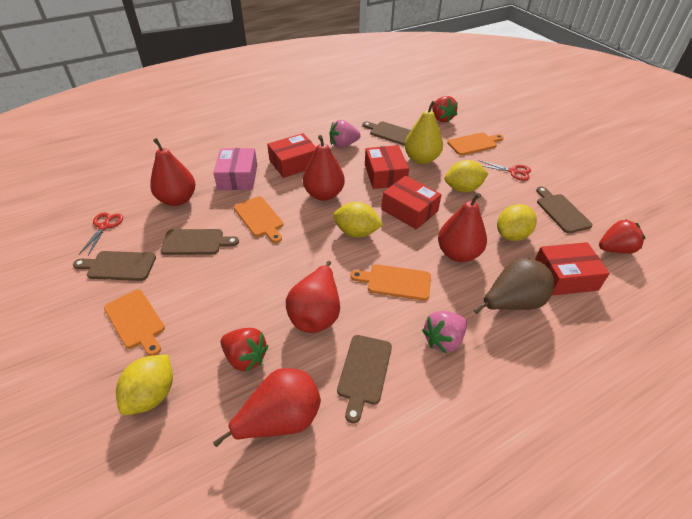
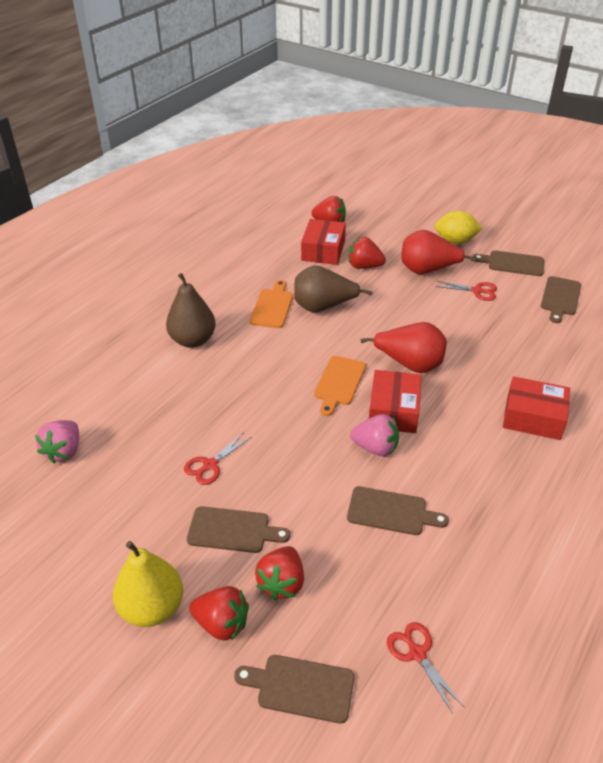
brown pear: [474,258,554,314] = 1 -> [166,273,216,348] [294,266,373,312] = 2
orange cutting board: [104,289,165,356] [234,196,283,243] [351,264,431,301] [447,133,504,156] = 4 -> [250,280,293,328] [314,356,366,416] = 2
pink box: [213,148,257,190] = 1 -> none = 0
red box: [267,133,316,178] [365,145,409,189] [381,176,442,230] [535,242,610,296] = 4 -> [301,219,346,265] [369,370,422,433] [503,376,570,440] = 3
red pear: [150,138,196,206] [213,368,321,447] [286,261,340,333] [303,135,345,201] [438,193,487,262] = 5 -> [360,322,447,373] [401,230,476,274] = 2
red scissors: [79,212,123,256] [479,160,531,181] = 2 -> [184,432,251,485] [387,622,464,714] [435,281,497,301] = 3
red strawberry: [221,328,269,372] [432,96,458,122] [599,219,645,254] = 3 -> [189,586,249,641] [255,546,304,600] [311,196,346,222] [349,237,386,269] = 4
yellow lemon: [116,354,173,415] [333,202,383,238] [445,160,488,192] [497,204,537,241] = 4 -> [435,211,482,244] = 1

